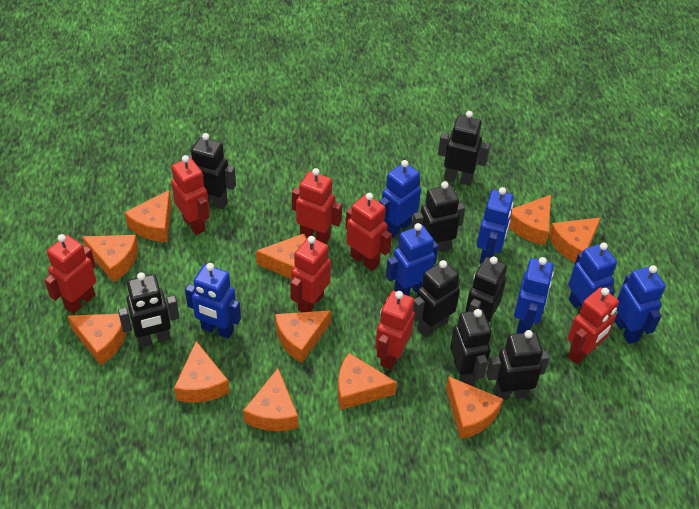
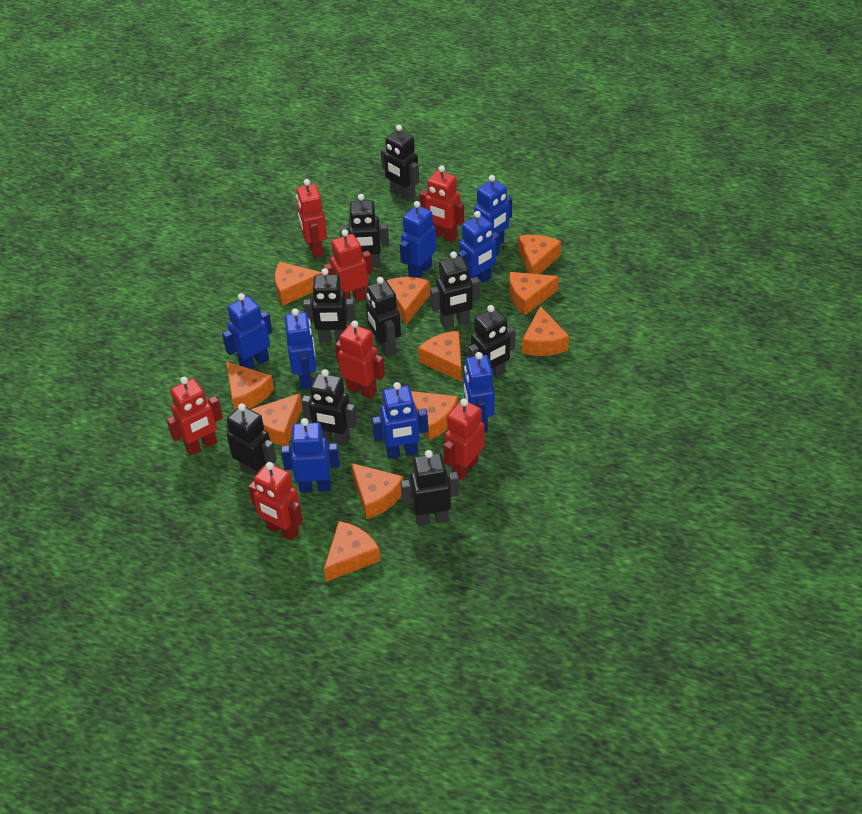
black robot: [118,272,179,347] [187,133,236,209] [412,181,465,252] [413,260,460,337] [438,111,490,186] [450,309,492,386] [465,256,507,323] [486,330,550,400] = 8 -> [226,404,277,476] [301,369,357,446] [303,268,356,342] [340,194,389,267] [366,277,401,357] [381,125,419,202] [401,450,459,526] [430,251,480,329] [468,305,516,377] = 9
blue robot: [185,263,241,339] [379,160,421,238] [386,223,438,296] [477,187,514,264] [514,257,554,334] [568,242,617,313] [615,265,666,344] = 7 -> [222,293,272,369] [281,418,340,492] [285,308,316,389] [372,382,428,458] [400,201,437,278] [458,211,500,283] [464,352,495,432] [474,175,512,244] = 8

